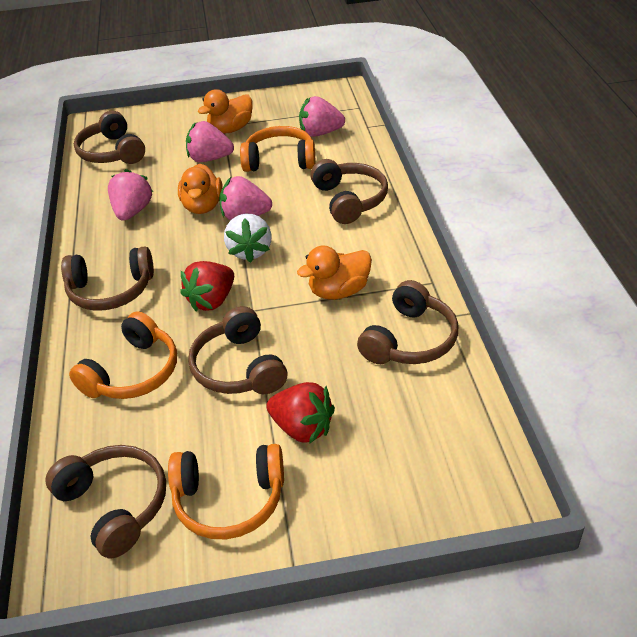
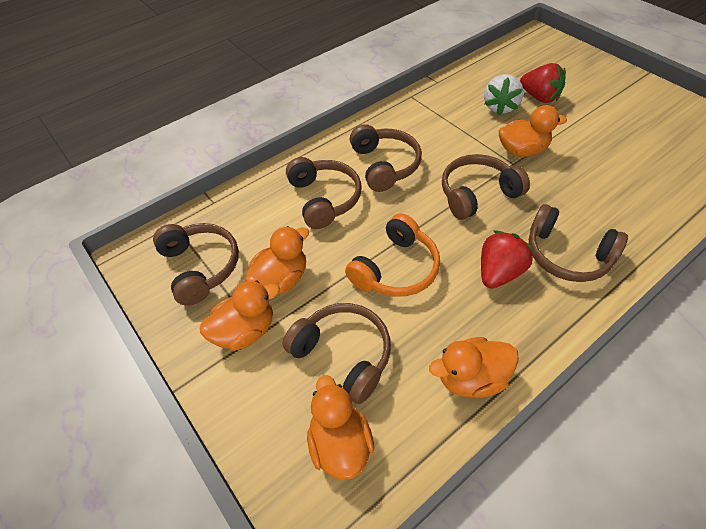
orange duck: [178,164,223,214] [198,89,253,133] [297,245,372,300] = 3 -> [200,281,280,351] [245,226,309,294] [307,375,374,480] [429,337,519,398] [499,105,567,157] = 5
orange headphones: [69,311,177,399] [168,444,284,539] [240,126,315,172] = 3 -> [345,213,440,297] = 1
pink strawberry: [108,169,153,221] [186,121,234,162] [219,176,272,221] [299,96,345,137] = 4 -> none = 0

